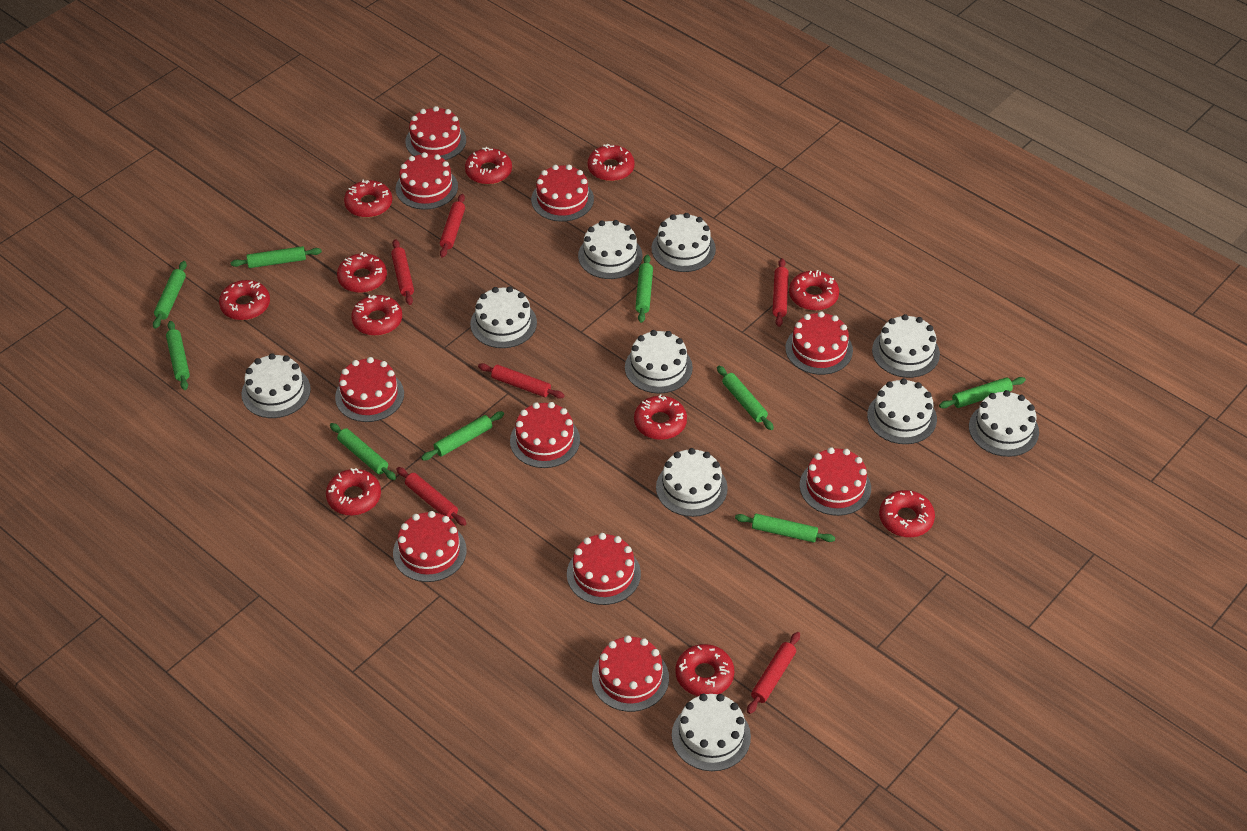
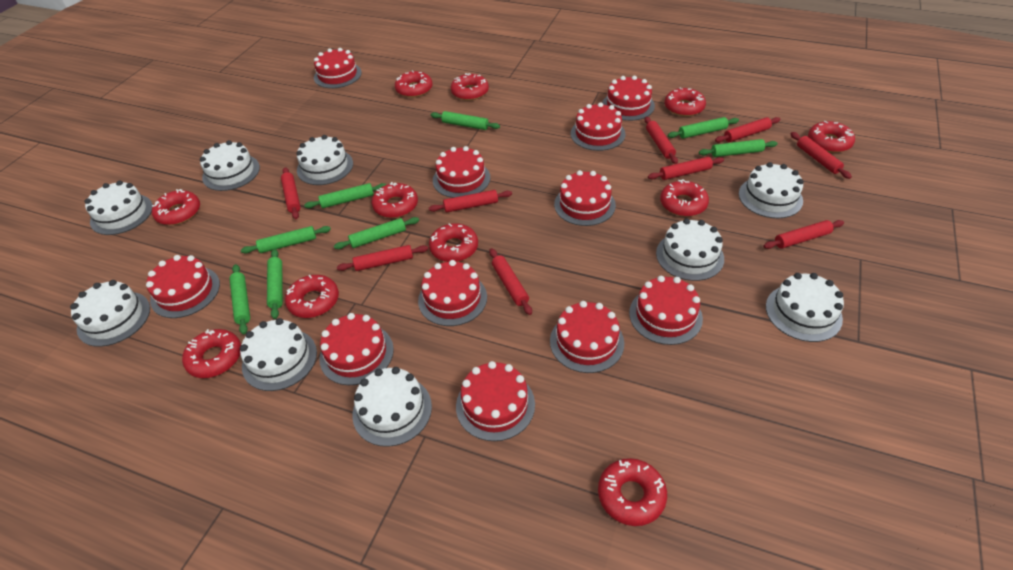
green rolling pin: [153,261,187,329] [166,321,190,390] [231,246,322,268] [330,423,396,480] [421,411,504,460] [635,254,653,323] [717,366,774,430] [735,514,835,543] [939,377,1026,409] = 9 -> [229,264,250,334] [241,226,331,253] [267,249,283,319] [304,183,387,208] [334,217,419,249] [431,111,500,130] [668,117,739,139] [699,139,778,157] = 8
red cake: [335,357,404,422] [393,511,467,582] [396,152,458,210] [405,106,466,160] [510,402,580,468] [531,165,594,222] [567,533,641,605] [592,635,669,712] [785,311,853,375] [800,447,871,516] = 10 -> [146,255,220,318] [314,48,362,88] [319,313,394,385] [418,260,487,326] [433,146,490,198] [456,361,535,441] [550,301,624,373] [554,170,616,226] [571,102,626,151] [602,76,655,121] [629,276,703,345] = 11
red rolling pin: [391,239,414,305] [397,467,467,526] [440,194,465,258] [478,363,565,399] [747,632,800,714] [772,258,789,327] = 6 -> [281,167,301,219] [337,245,428,271] [429,190,512,212] [489,248,532,315] [645,117,678,164] [648,157,724,180] [715,117,780,143] [763,220,844,249] [790,132,852,179] = 9
white cake: [241,353,311,418] [470,287,537,348] [578,220,642,279] [625,330,693,394] [652,213,716,272] [656,448,728,517] [672,694,751,771] [867,378,937,444] [872,314,940,378] [969,390,1039,457] = 10 -> [70,280,150,347] [85,180,153,235] [200,140,260,191] [240,318,317,391] [296,135,353,185] [352,367,432,447] [656,219,724,281] [739,162,804,218] [766,273,844,342] = 9

